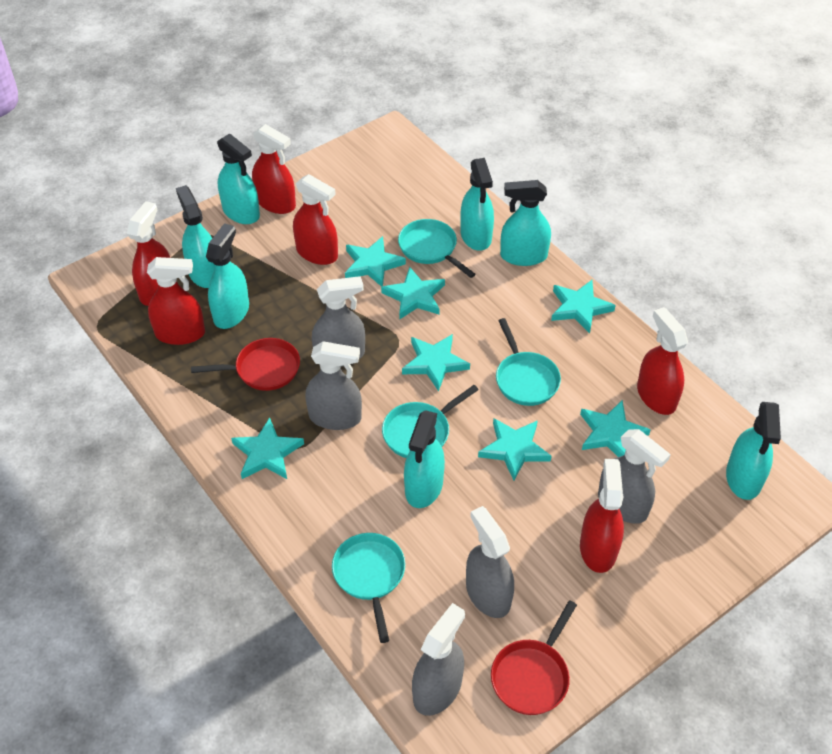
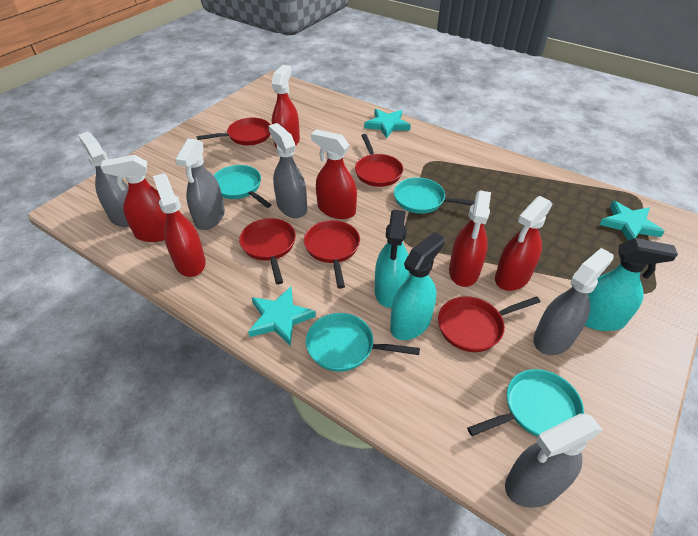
red pan: [191,338,300,391] [491,600,577,715] = 2 -> [196,118,271,145] [239,218,296,284] [304,220,360,289] [355,134,403,187] [438,296,540,352] = 5
turquoise spray bottle: [176,185,215,288] [206,223,249,329] [217,133,260,224] [404,410,445,508] [460,158,494,251] [500,180,551,266] [726,402,781,500] = 7 -> [375,210,410,308] [390,232,445,340] [585,238,678,331] = 3
turquoise star: [231,417,304,479] [345,236,406,287] [381,267,445,320] [402,334,470,391] [478,418,551,481] [551,280,616,333] [580,400,651,457] = 7 -> [248,287,316,346] [364,109,411,138] [599,201,665,241] = 3

